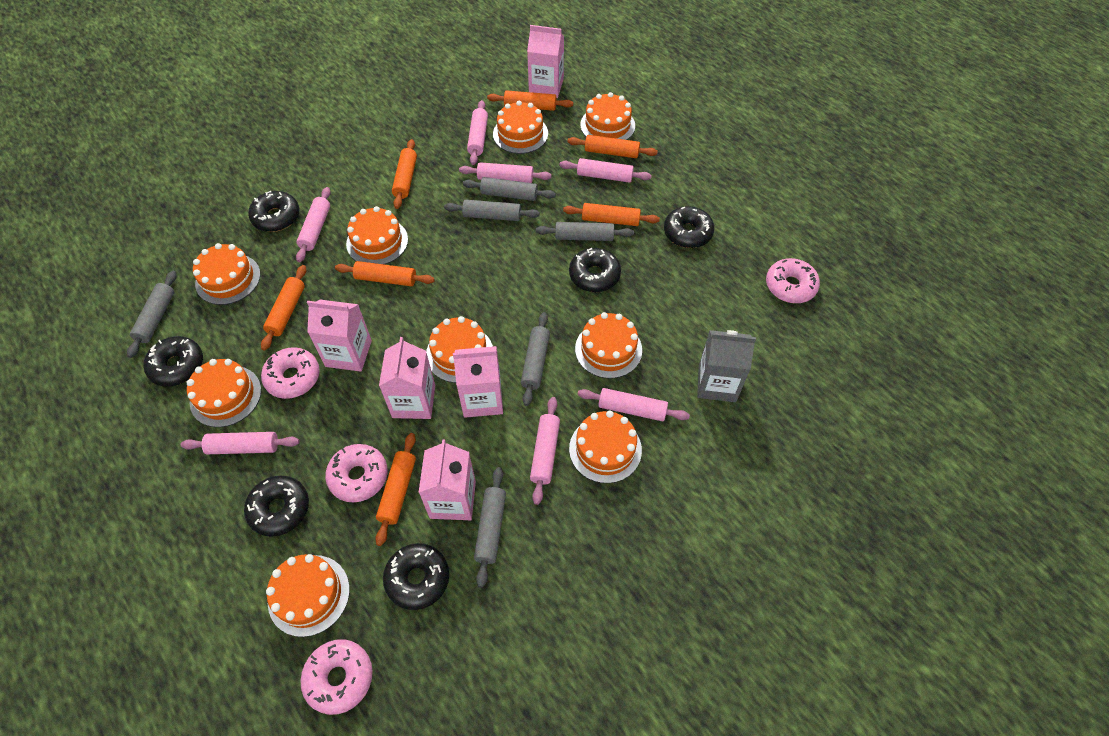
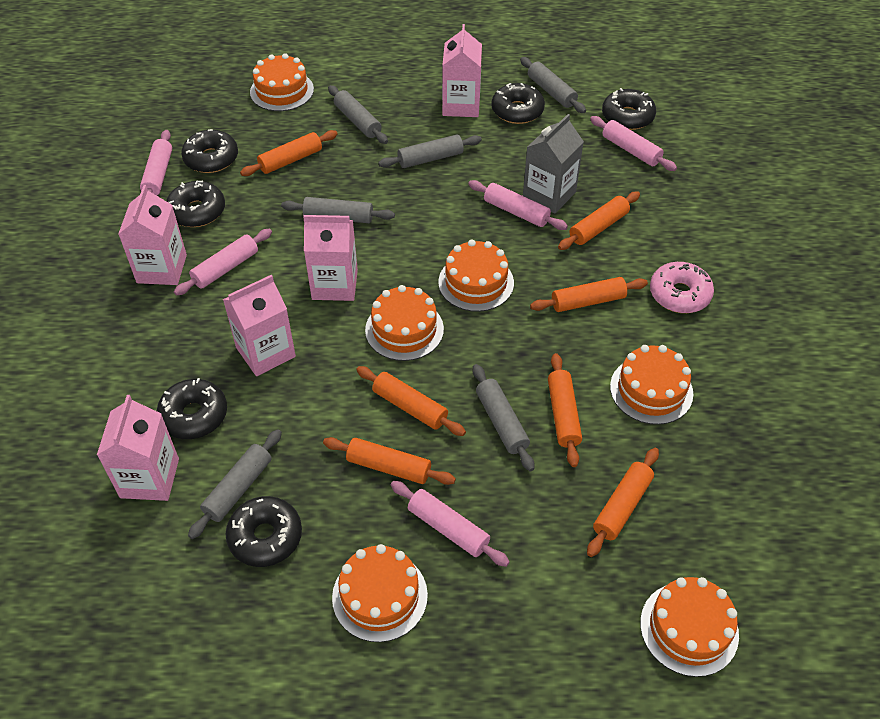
orange cake: [187,359,261,427] [193,243,260,305] [266,554,350,637] [346,206,408,265] [426,316,493,383] [493,101,548,154] [569,410,642,483] [575,312,642,378] [580,92,635,140] = 9 -> [250,53,314,111] [332,544,428,642] [365,285,444,361] [438,240,514,312] [610,345,693,425] [640,577,739,677] = 6
pink donut: [261,347,320,399] [301,639,373,715] [325,444,388,502] [766,258,820,303] = 4 -> [650,262,714,313] = 1
pink rolling pin: [181,432,300,454] [296,187,331,262] [459,162,552,183] [467,100,488,165] [530,397,560,505] [559,158,652,183] [577,388,690,421] = 7 -> [140,130,172,196] [174,229,272,296] [391,481,510,567] [468,180,568,230] [590,116,677,171] = 5

